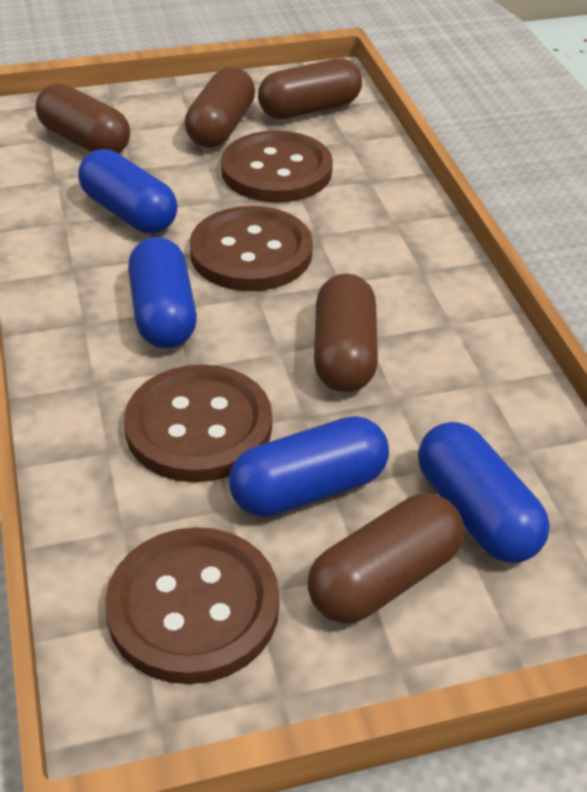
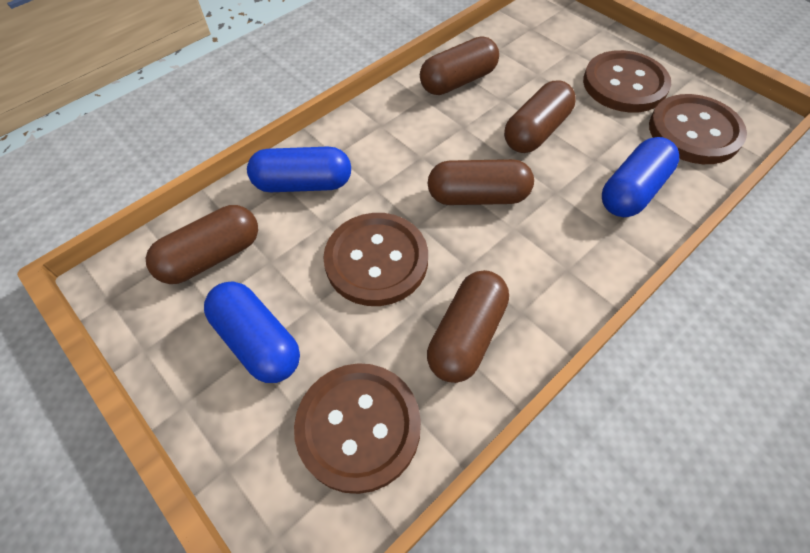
blue capsule: [78,149,178,233] [128,237,197,348] [229,416,389,517] [418,422,550,563] = 4 -> [204,281,300,383] [247,147,351,192] [602,137,679,217] = 3

